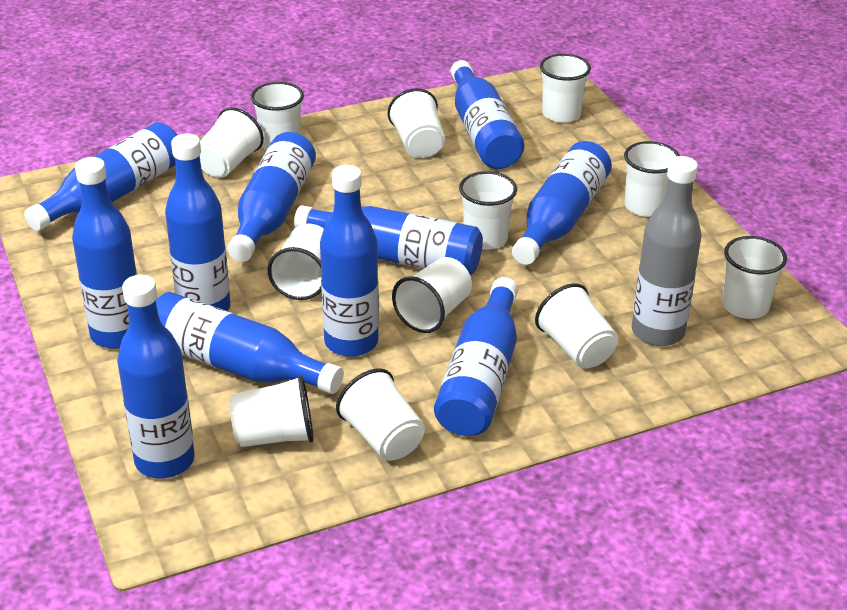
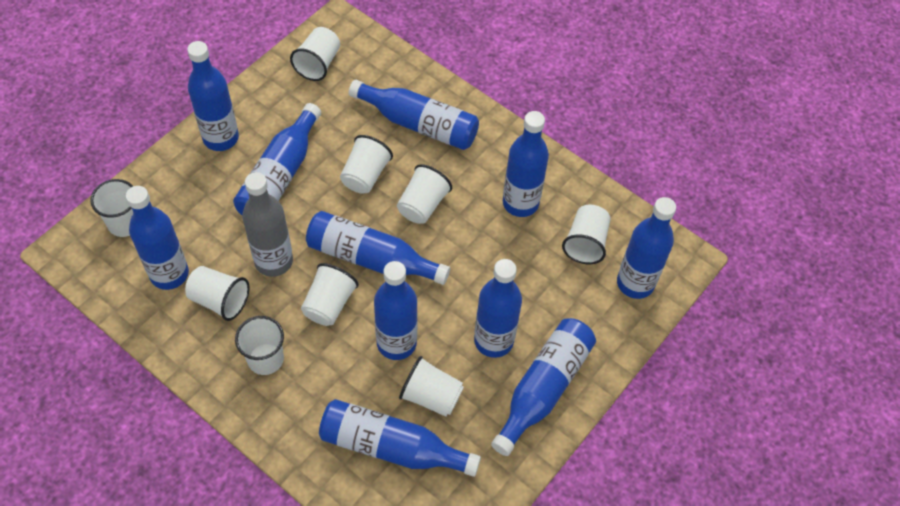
white cup: [200,107,264,178] [229,375,314,447] [251,82,304,150] [268,224,324,300] [336,368,425,461] [388,88,445,158] [392,257,472,333] [459,171,517,250] [535,283,618,368] [540,54,591,123] [624,141,680,217] [722,236,787,319] = 12 -> [90,179,133,237] [185,266,249,321] [235,316,284,375] [290,27,340,81] [301,263,359,326] [340,135,393,194] [397,164,452,224] [399,356,464,417] [562,205,611,264] = 9

